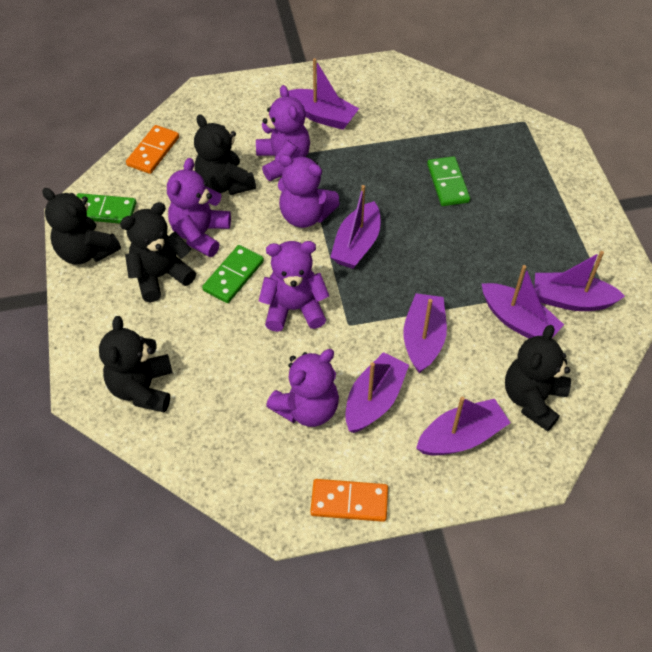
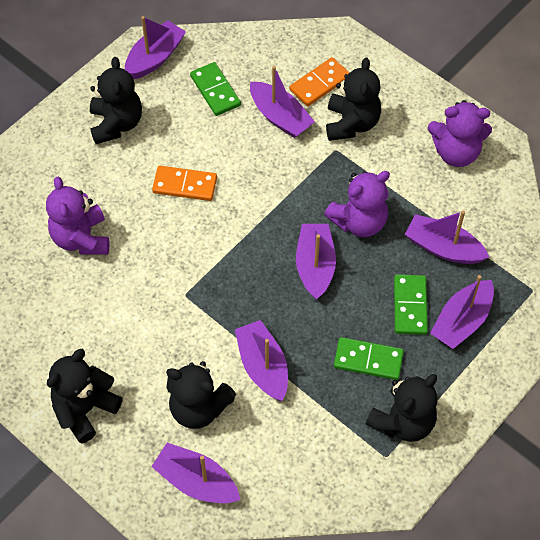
purple teddy bear: [167,158,231,257] [256,85,310,181] [259,241,329,332] [266,349,339,427] [278,154,340,228] = 5 -> [46,176,109,255] [324,171,390,237] [428,100,492,167] = 3

